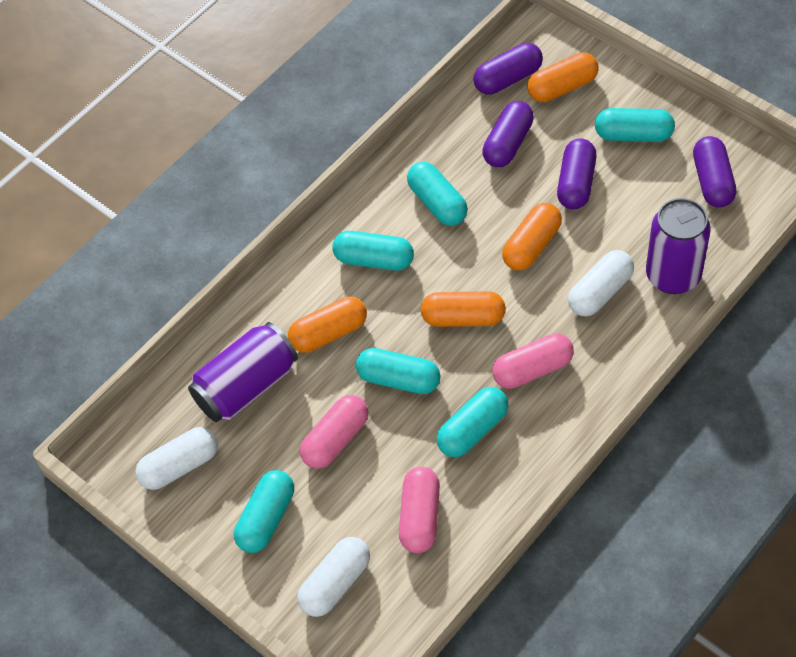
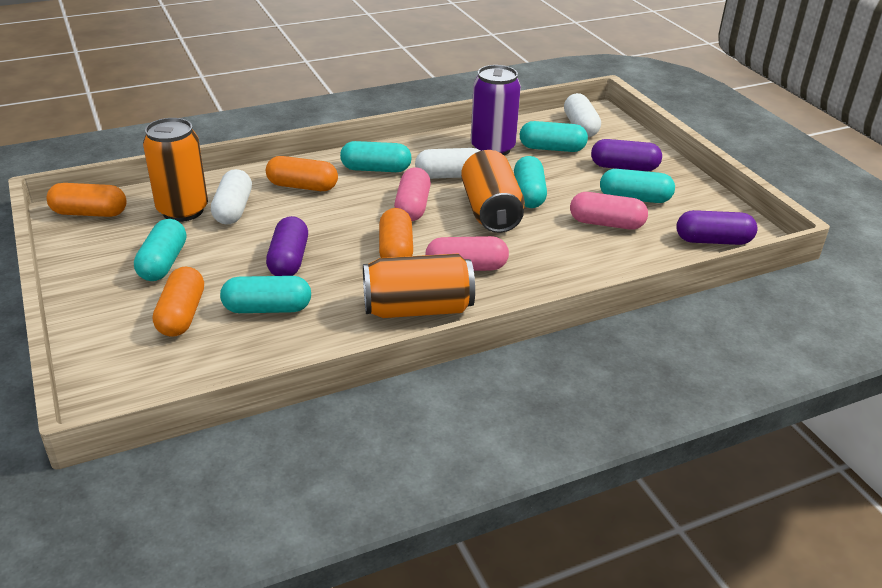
orange can: none = 0 -> [143,118,208,222] [363,254,475,318] [461,150,525,233] = 3
purple can: [188,322,298,422] [646,198,711,294] = 2 -> [471,65,521,156] = 1
purple capsule: [473,43,543,94] [482,101,534,167] [557,138,596,210] [693,136,736,208] = 4 -> [266,216,308,276] [591,139,662,171] [676,210,757,245] = 3

